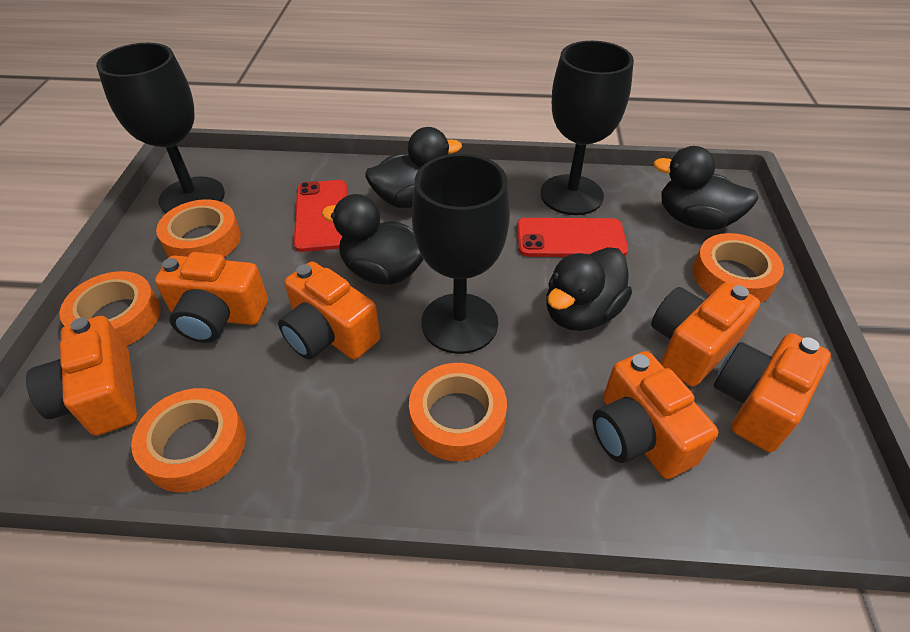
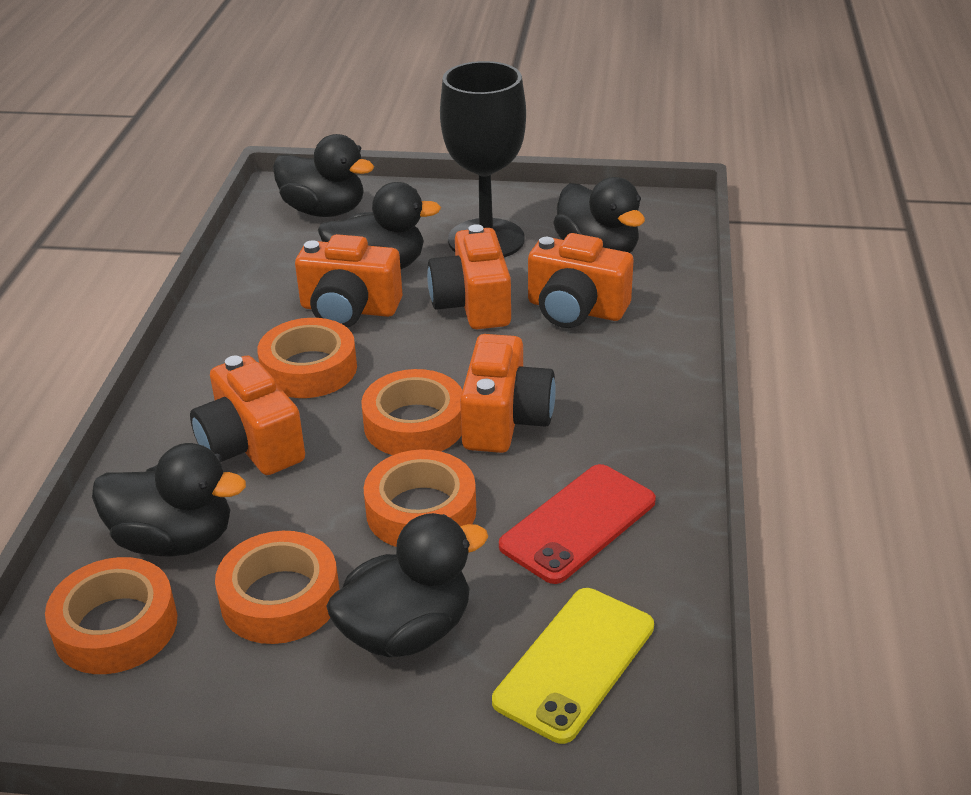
black duck: [321,194,424,285] [365,127,462,208] [546,247,632,331] [653,146,759,230] = 4 -> [92,443,246,557] [273,134,374,217] [318,182,441,269] [327,513,488,657] [553,177,645,253] = 5
black goblet: [96,43,225,214] [412,154,510,354] [540,41,634,215] = 3 -> [440,61,526,258] = 1
orange camera: [26,316,137,436] [155,252,268,343] [278,262,380,360] [593,351,718,479] [651,282,760,386] [714,333,831,452] = 6 -> [190,356,305,475] [295,234,402,328] [427,224,511,329] [460,334,556,453] [528,233,634,328] = 5
red phone: [294,180,347,252] [517,218,628,257] = 2 -> [499,464,656,584] = 1
yellow phone: none = 0 -> [492,588,654,744] = 1

